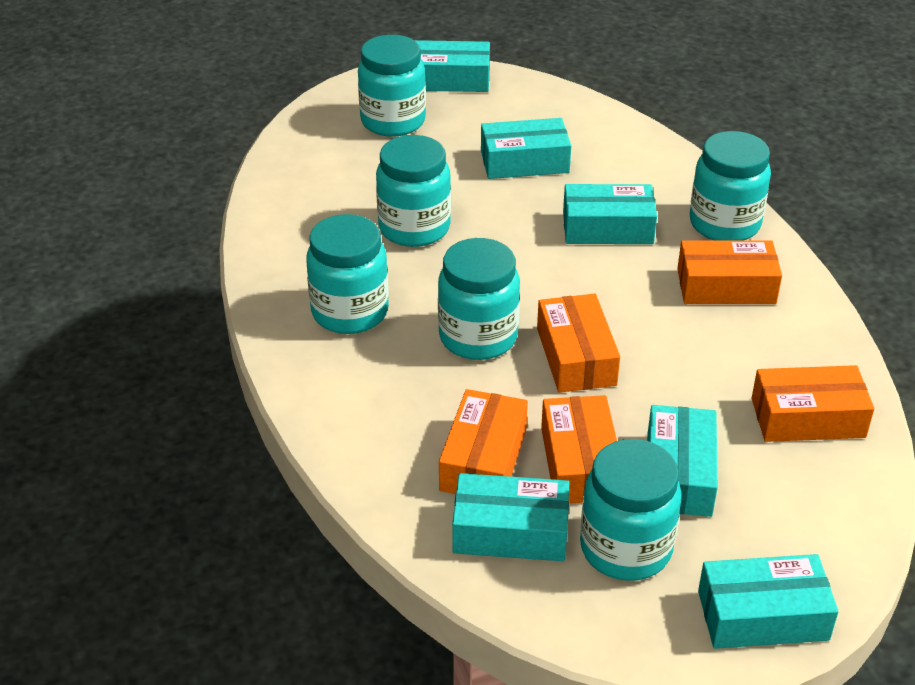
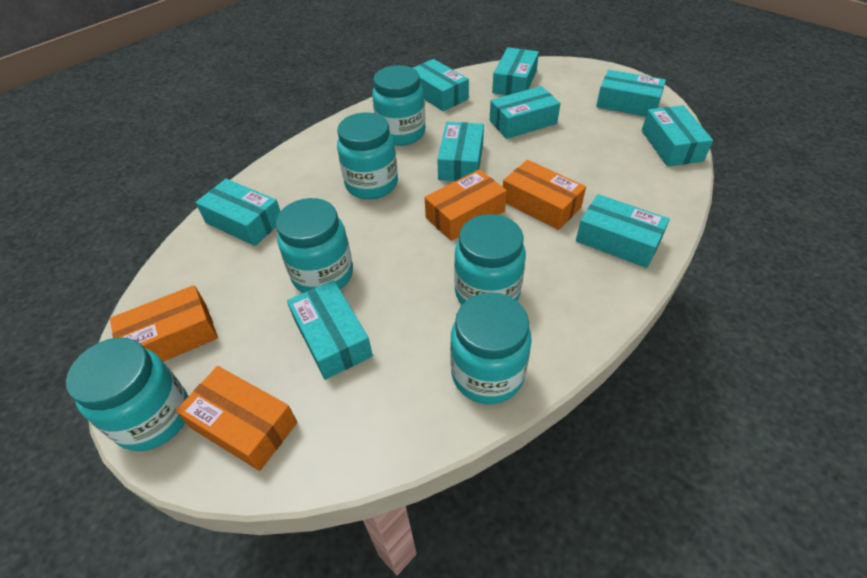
orange box: [439,389,528,494] [537,294,620,393] [541,395,617,504] [677,240,782,304] [752,365,874,442] = 5 -> [110,285,218,362] [176,366,297,471] [425,169,507,241] [503,160,586,230] = 4
turquoise box: [415,40,490,92] [452,473,569,561] [481,118,571,179] [563,184,657,244] [647,405,718,517] [698,554,839,649] = 6 -> [195,179,281,246] [287,280,373,380] [413,59,469,111] [437,122,484,181] [490,86,561,139] [492,47,539,95] [576,194,670,268] [596,70,666,117] [642,105,713,166] = 9

